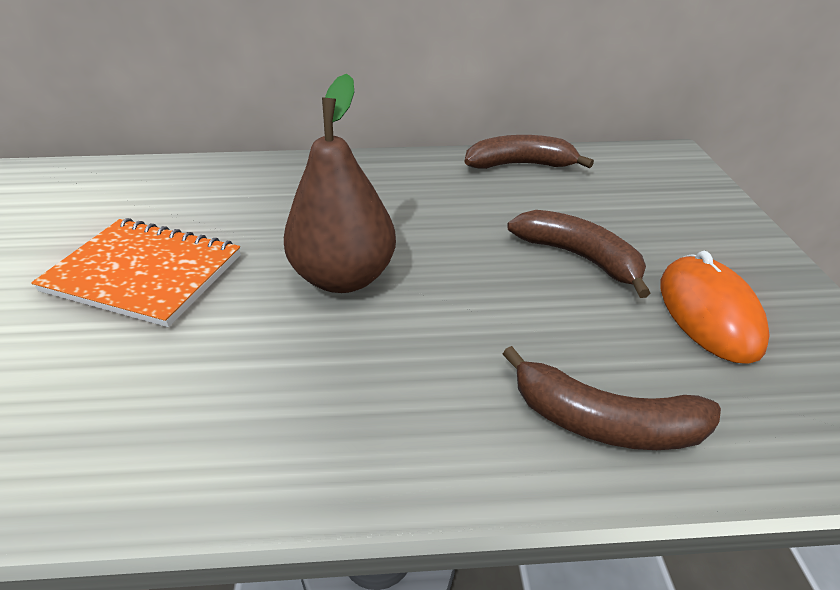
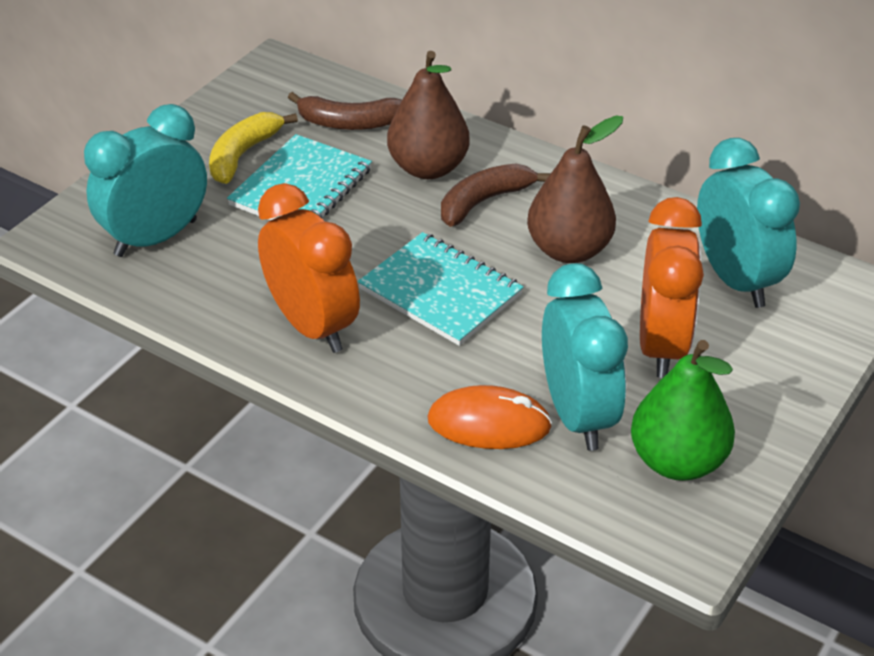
brown banana: [465,135,594,169] [503,346,721,450] [507,210,651,298] = 3 -> [288,92,402,130] [441,163,551,227] = 2
brown pear: [284,74,396,293] = 1 -> [387,51,470,179] [527,115,623,263] = 2
green pear: none = 0 -> [631,340,735,481] = 1
orange clock: none = 0 -> [258,183,360,353] [640,197,704,378] = 2
orange notebook: [31,218,241,327] = 1 -> none = 0
turquoise clock: none = 0 -> [84,104,207,257] [542,263,628,451] [697,138,800,308] = 3
turquoise notebook: none = 0 -> [227,134,372,220] [358,232,523,346] = 2
yellow banana: none = 0 -> [209,112,298,184] = 1

